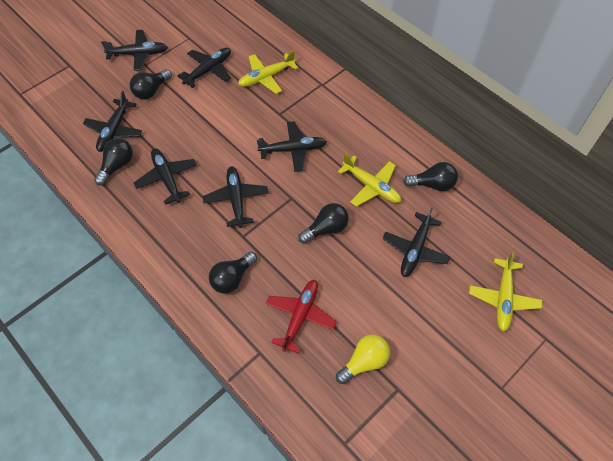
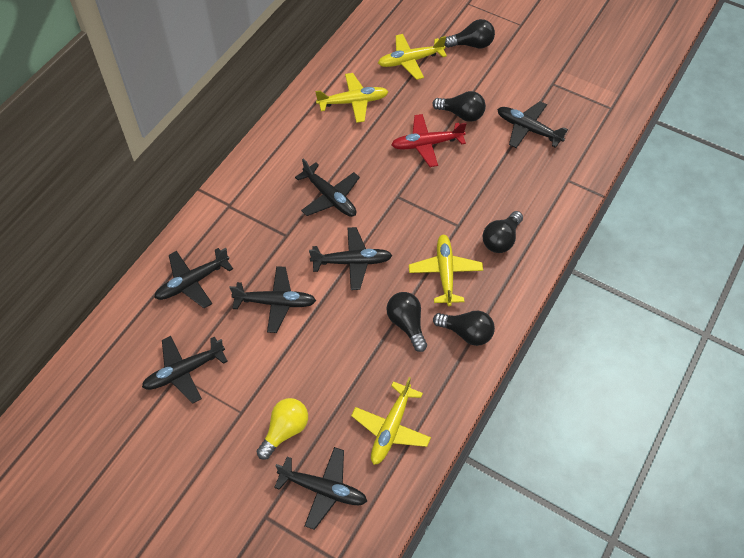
yellow plane: [238,50,298,94] [338,154,401,207] [469,252,542,332] = 3 -> [315,73,388,123] [351,377,431,465] [378,34,447,80] [409,235,483,306] = 4

